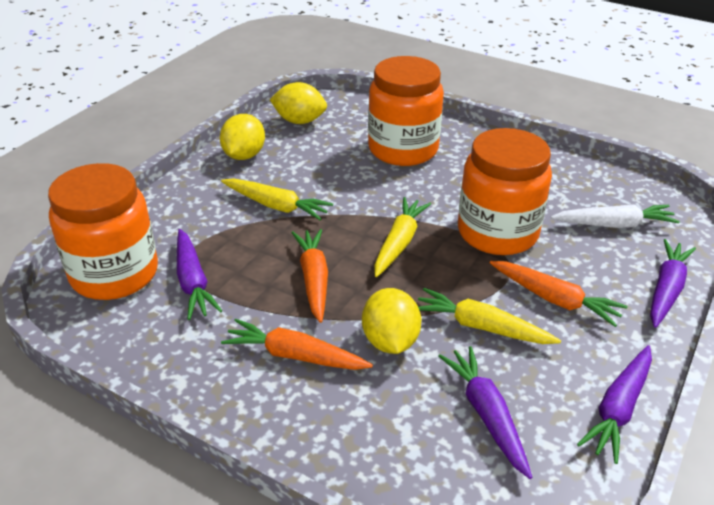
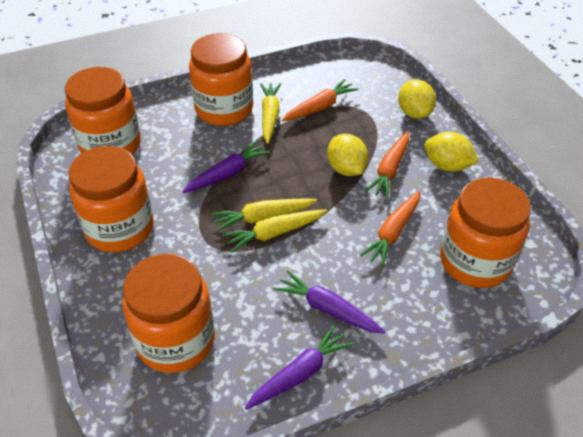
orange jar: [48,163,158,300] [368,56,444,166] [458,128,552,255] = 3 -> [65,67,141,154] [69,146,154,253] [122,254,215,373] [189,33,253,126] [440,178,531,288] = 5
purple carrot: [177,229,222,320] [439,346,532,479] [577,345,652,464] [650,239,696,328] = 4 -> [182,140,270,193] [245,325,354,410] [274,270,385,334] = 3
white carrot: [551,204,680,228] = 1 -> none = 0

